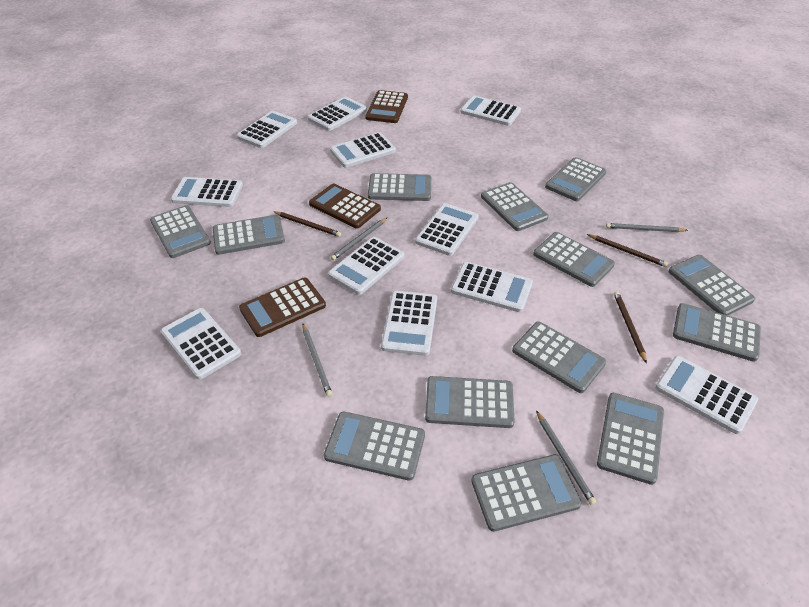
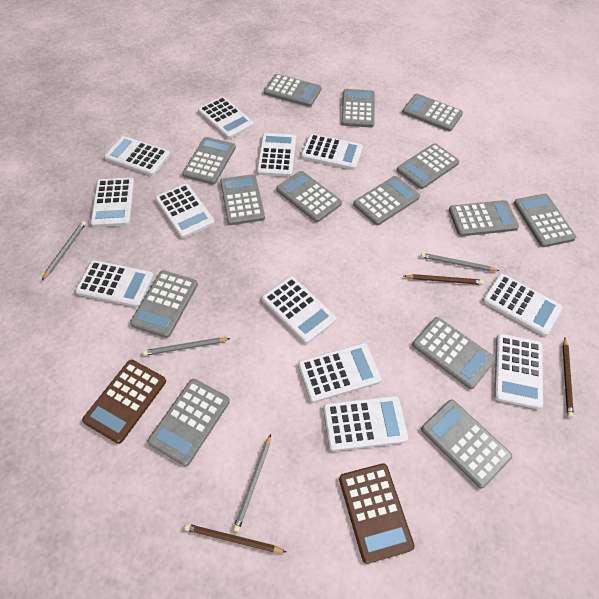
brown calculator: [239,277,326,337] [309,183,381,229] [365,90,408,123] = 3 -> [82,360,166,444] [339,463,415,564] = 2
grey calculator: [150,205,211,258] [213,215,285,255] [324,412,425,481] [368,173,431,201] [425,376,515,428] [471,454,582,532] [481,182,549,231] [512,321,606,393] [533,232,615,287] [545,157,606,201] [597,393,664,485] [668,255,755,315] [673,303,761,362] = 13 -> [130,270,198,338] [147,379,230,466] [182,137,236,184] [220,174,265,225] [264,74,321,107] [276,171,342,222] [341,89,375,128] [353,176,420,225] [397,143,459,189] [402,94,463,131] [412,317,496,389] [421,399,512,489] [449,200,519,236] [514,194,576,247] = 14
white calculator: [161,308,241,380] [171,177,243,207] [237,111,297,148] [308,96,367,131] [328,237,404,295] [330,132,396,168] [381,291,437,356] [415,203,479,256] [451,262,533,312] [461,96,521,126] [655,356,758,434] = 11 -> [75,260,154,307] [90,178,135,227] [104,136,170,176] [155,184,215,238] [198,96,254,139] [257,133,296,177] [262,276,336,344] [298,343,381,403] [301,134,363,170] [323,396,408,451] [483,274,563,336] [494,334,543,409] = 12

